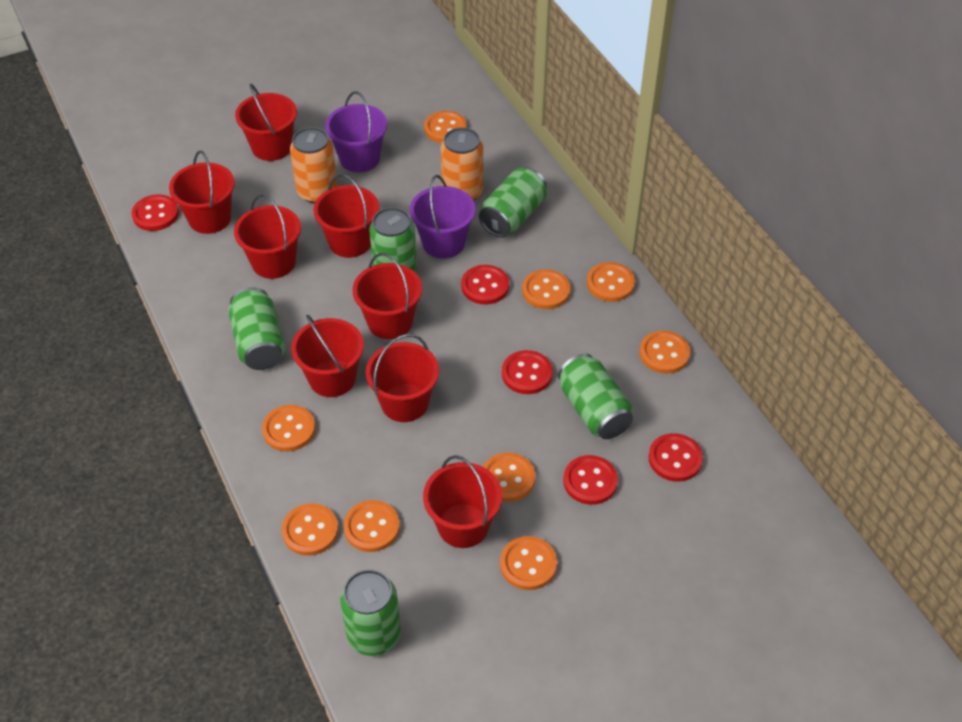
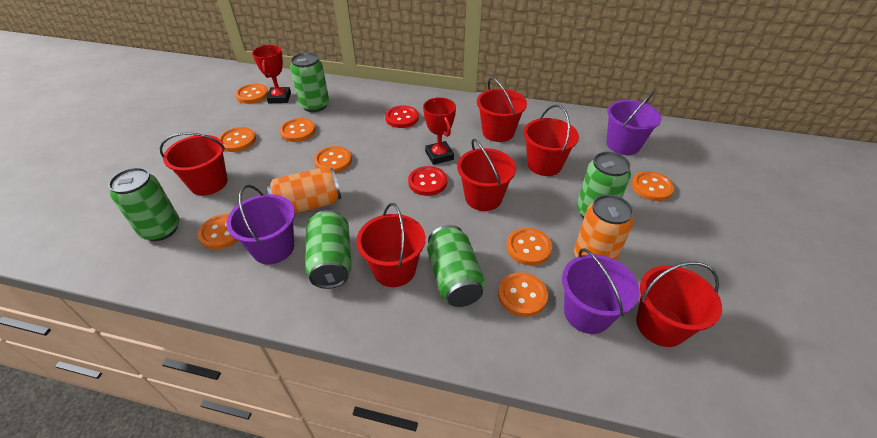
orange button: [262,405,316,451] [282,504,338,556] [343,500,400,552] [424,111,467,143] [483,453,535,502] [500,536,557,590] [522,269,570,309] [587,262,635,302] [639,331,690,374] = 9 -> [198,214,239,250] [219,127,256,152] [235,83,268,104] [279,118,316,142] [314,146,352,173] [498,272,548,317] [506,228,552,265] [631,171,674,201] = 8
purple bucket: [325,91,387,172] [410,175,475,258] = 2 -> [226,185,295,264] [562,248,640,334] [606,91,662,155] = 3
red bucket: [169,151,235,234] [234,194,301,279] [235,84,297,161] [291,314,364,397] [313,174,379,258] [352,253,422,339] [366,334,439,422] [423,455,502,548] = 8 -> [160,132,228,196] [356,203,425,287] [457,139,516,211] [477,77,527,142] [524,105,579,176] [636,262,722,347] = 6
red button: [132,194,179,231] [461,265,509,305] [502,350,553,394] [563,455,618,505] [648,433,703,482] = 5 -> [385,105,419,128] [408,166,447,196] = 2
red trophy: none = 0 -> [252,45,291,103] [423,98,456,165] = 2

